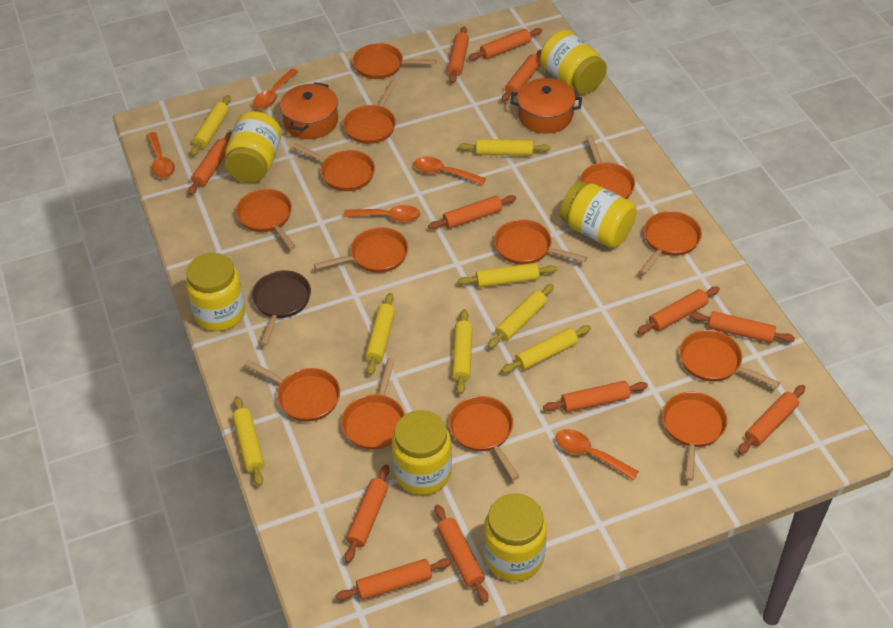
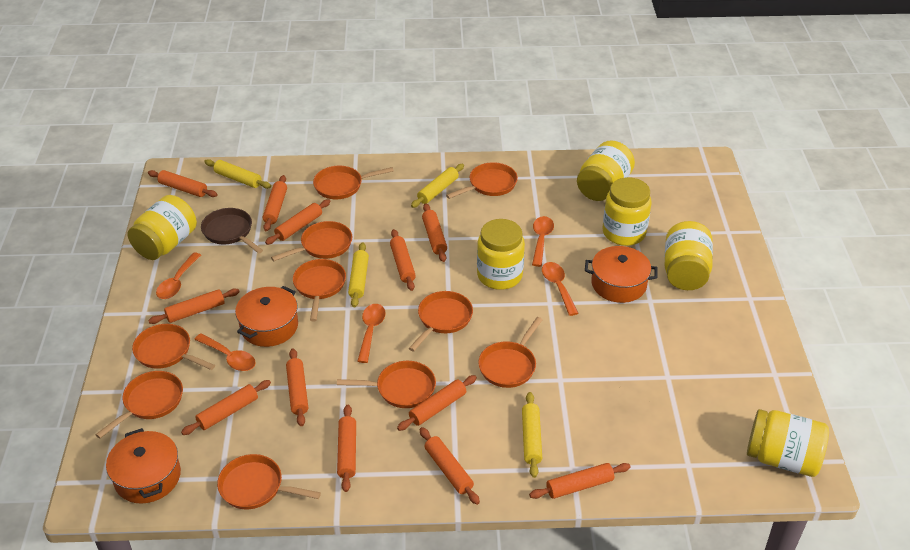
orange pan: [236,189,296,250] [245,360,340,422] [292,143,375,191] [314,227,408,273] [341,358,405,450] [343,81,396,144] [353,43,437,79] [449,396,519,480] [494,219,587,265] [580,135,635,199] [639,211,702,274] [662,392,728,481] [679,330,780,388] = 13 -> [95,371,183,438] [132,324,215,370] [217,454,321,509] [271,221,352,261] [293,259,346,322] [313,166,394,199] [337,361,436,408] [409,291,473,352] [446,162,518,199] [478,317,543,388] = 10
orange pot: [280,82,338,139] [510,78,582,133] = 2 -> [106,428,181,504] [235,286,298,347] [585,246,658,303] = 3
yellow rolling pin: [191,95,231,156] [232,396,264,486] [365,293,395,375] [452,309,473,394] [458,263,557,288] [459,139,551,156] [488,284,554,349] [501,325,591,373] = 8 -> [204,159,271,189] [348,243,369,307] [411,164,464,208] [522,392,542,478] = 4

